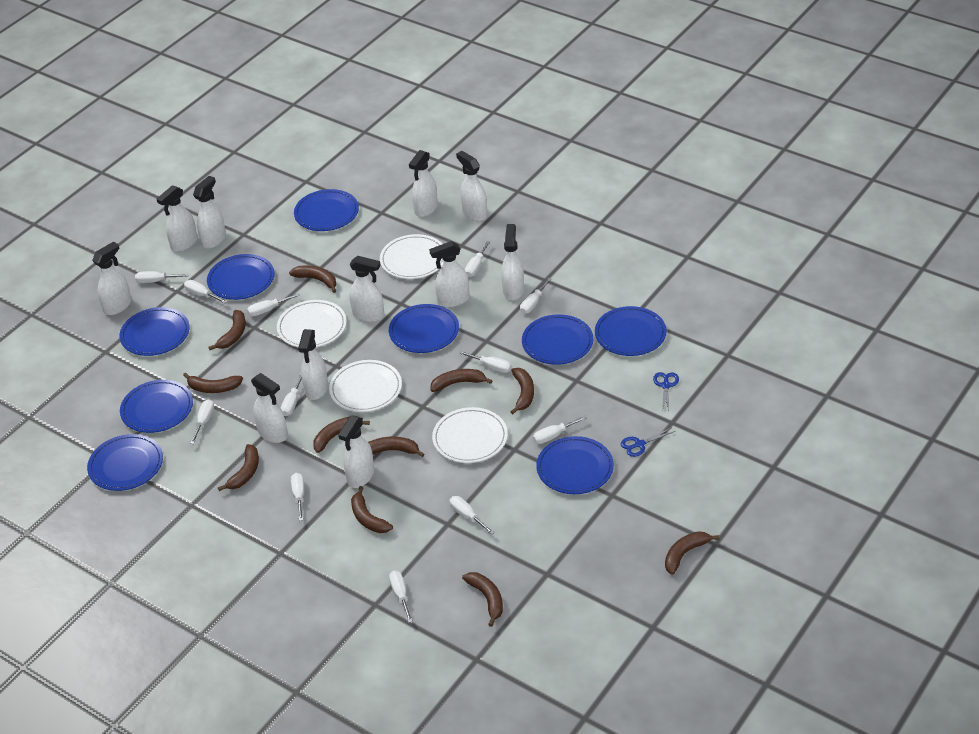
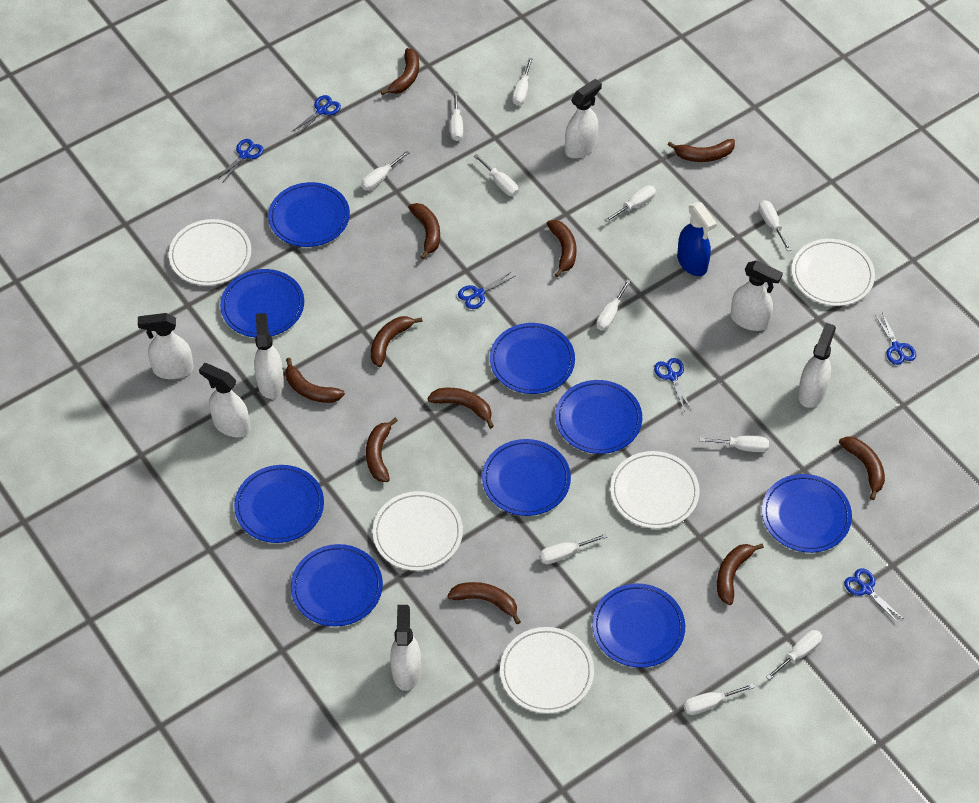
blue scissors: [621,428,675,457] [653,372,679,412] = 2 -> [217,139,264,182] [293,95,341,135] [458,271,515,309] [654,358,692,412] [844,568,904,623] [875,313,916,365] = 6
blue spray bottle: none = 0 -> [677,202,717,276] = 1
white plate: [277,300,347,348] [329,360,402,412] [380,234,444,279] [432,407,508,463] = 4 -> [169,219,251,285] [373,491,463,571] [500,627,594,714] [610,451,699,529] [792,239,875,306] = 5
white screwdriver: [135,271,189,283] [184,280,228,303] [190,400,214,444] [247,293,300,316] [281,374,302,416] [291,473,304,521] [389,571,413,623] [449,496,495,535] [459,351,512,373] [465,241,490,277] [520,278,552,314] [533,416,587,444] = 12 -> [361,151,410,190] [450,91,463,141] [474,154,518,196] [512,58,533,106] [539,533,608,564] [596,280,631,331] [605,185,656,223] [683,683,755,715] [699,436,769,452] [759,200,791,251] [766,630,822,680] = 11
white spray bottle: [92,242,131,315] [157,185,197,252] [193,176,226,249] [251,373,288,443] [298,329,328,400] [338,416,374,488] [349,256,384,322] [409,150,438,217] [429,241,469,308] [456,151,487,221] [501,224,524,300] = 11 -> [138,313,194,379] [199,363,251,437] [254,313,284,399] [390,605,421,691] [565,79,602,158] [731,260,783,331] [798,323,836,408] = 7

